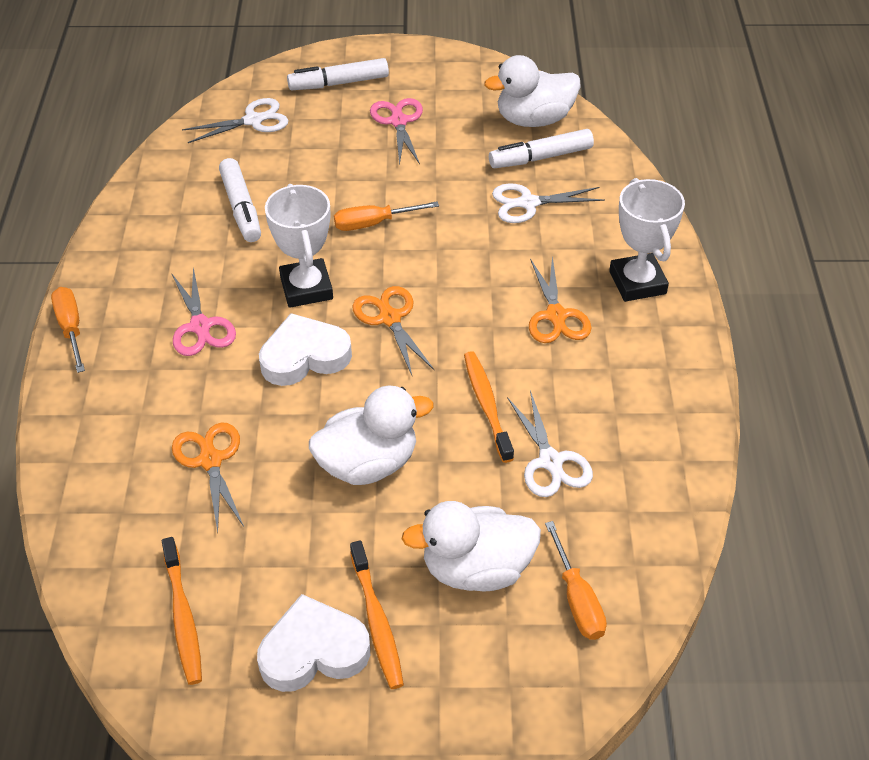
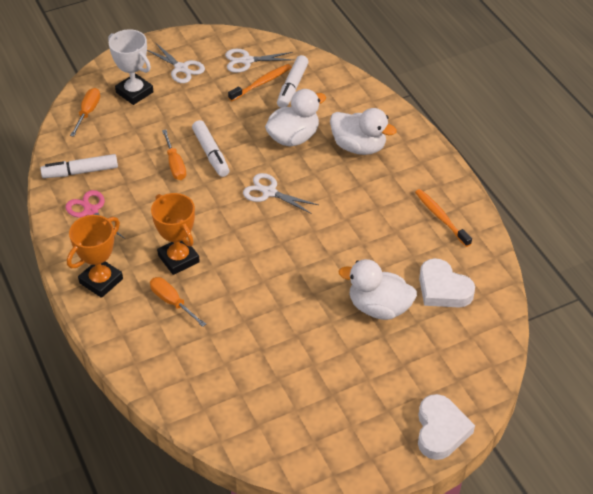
orange scissors: [172,423,244,533] [353,286,434,375] [529,256,592,343] = 3 -> none = 0
orange toothbrush: [162,537,202,685] [350,540,404,689] [464,351,514,463] = 3 -> [228,64,292,101] [415,189,472,247] = 2
orange trophy: none = 0 -> [67,215,123,298] [151,193,200,275] = 2
pink scissors: [172,267,236,356] [370,98,423,166] = 2 -> [65,190,125,239] = 1
white trophy: [265,184,333,308] [609,178,685,302] = 2 -> [108,29,154,105] = 1

